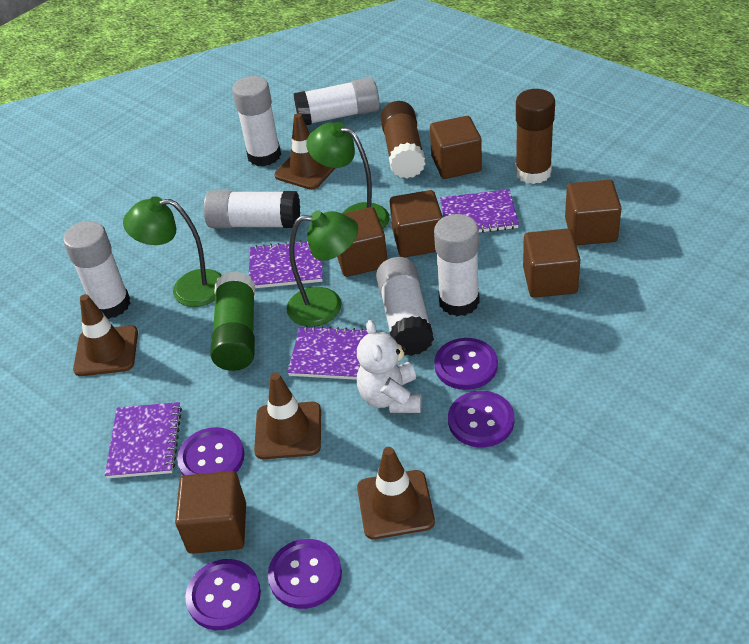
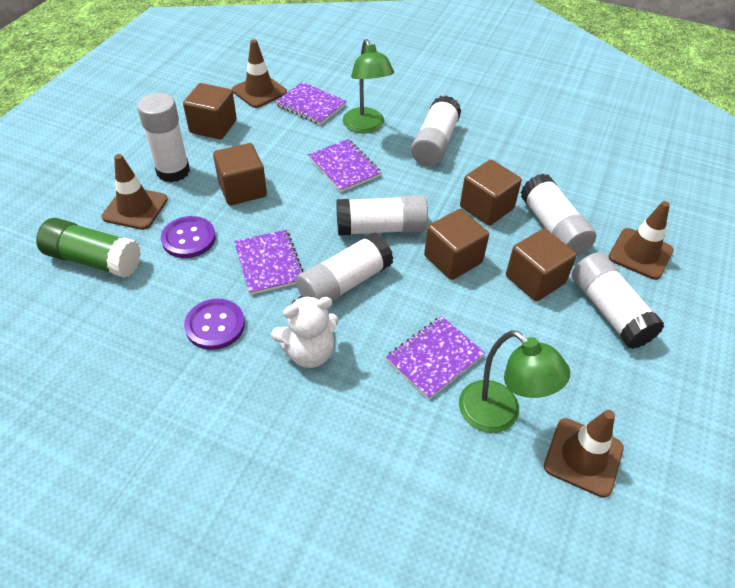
brown cube: [175,471,246,554] [337,207,387,277] [390,190,443,257] [430,116,482,179] [523,228,580,298] [565,180,622,245] = 6 -> [183,83,237,139] [213,143,267,205] [424,209,489,280] [460,160,522,226] [506,229,577,301] = 5
brown glue stick: [380,101,426,179] [515,89,555,184] = 2 -> none = 0
green lamp: [123,196,222,307] [287,210,358,327] [306,122,390,229] = 3 -> [343,39,394,134] [459,330,570,433] = 2
purple button: [177,427,244,476] [186,559,261,630] [268,539,342,609] [434,338,498,390] [448,391,514,447] = 5 -> [161,216,216,258] [184,299,245,350] = 2

